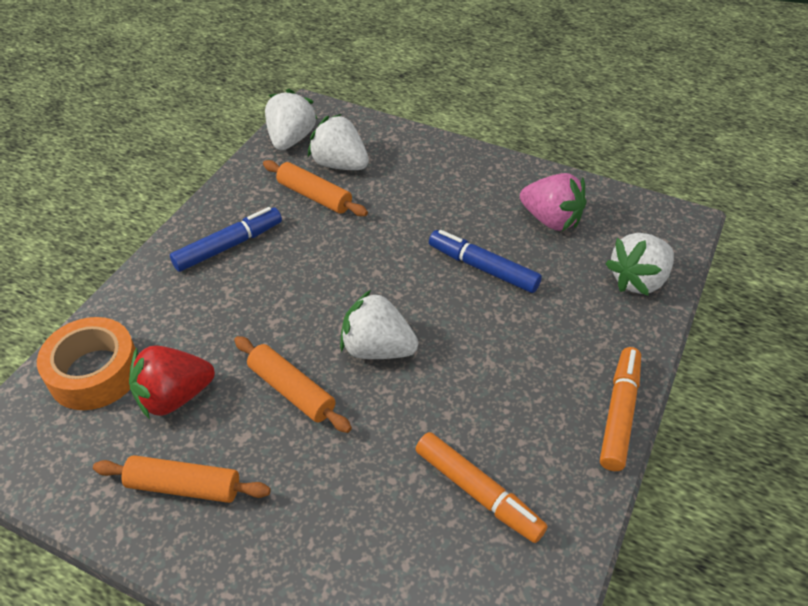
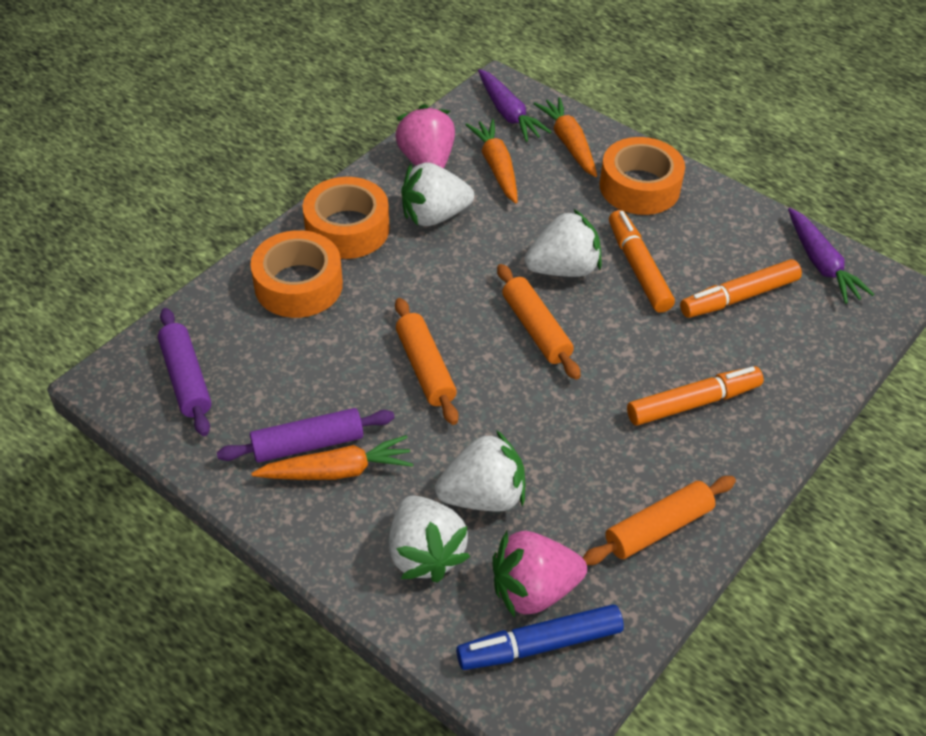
blue marker: [170,207,282,272] [429,230,542,293] = 2 -> [456,604,624,670] = 1
orange carrot: none = 0 -> [251,435,413,480] [465,119,518,204] [534,97,597,177] = 3
orange marker: [415,432,548,543] [600,347,641,471] = 2 -> [609,210,675,313] [627,366,764,426] [680,259,802,318] = 3
orange tape: [37,317,136,410] = 1 -> [250,230,343,318] [303,177,390,259] [600,137,685,215] = 3
pink strawberry: [520,173,586,231] = 1 -> [395,104,455,168] [492,531,587,618] = 2
purple carrot: none = 0 -> [478,69,551,142] [788,208,875,304] = 2
purple rolling pin: none = 0 -> [158,308,211,436] [217,408,395,463] = 2
red strawberry: [129,345,215,419] = 1 -> none = 0

